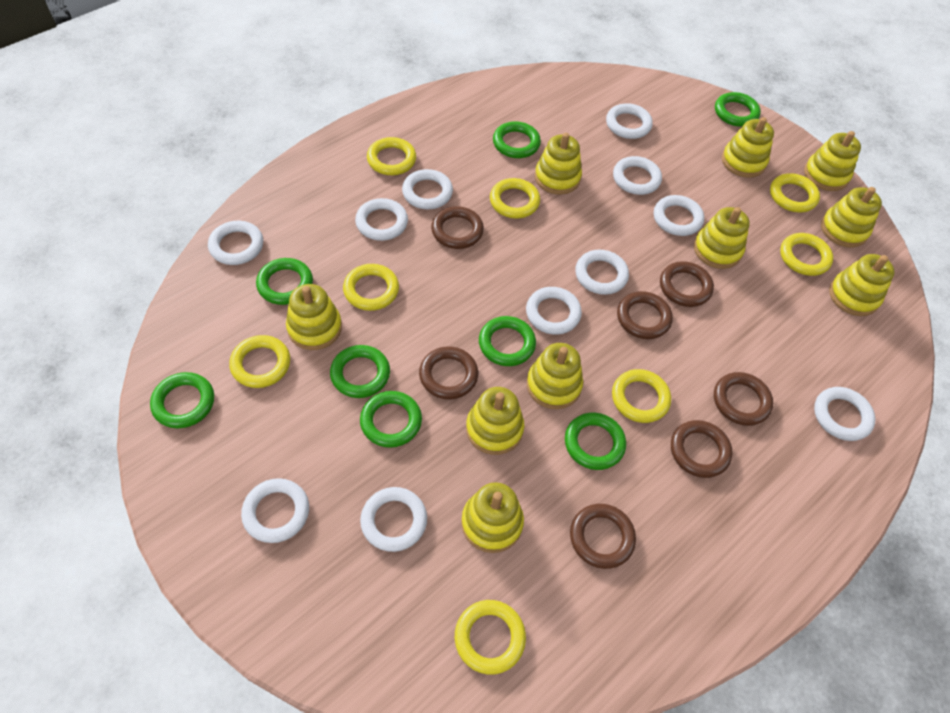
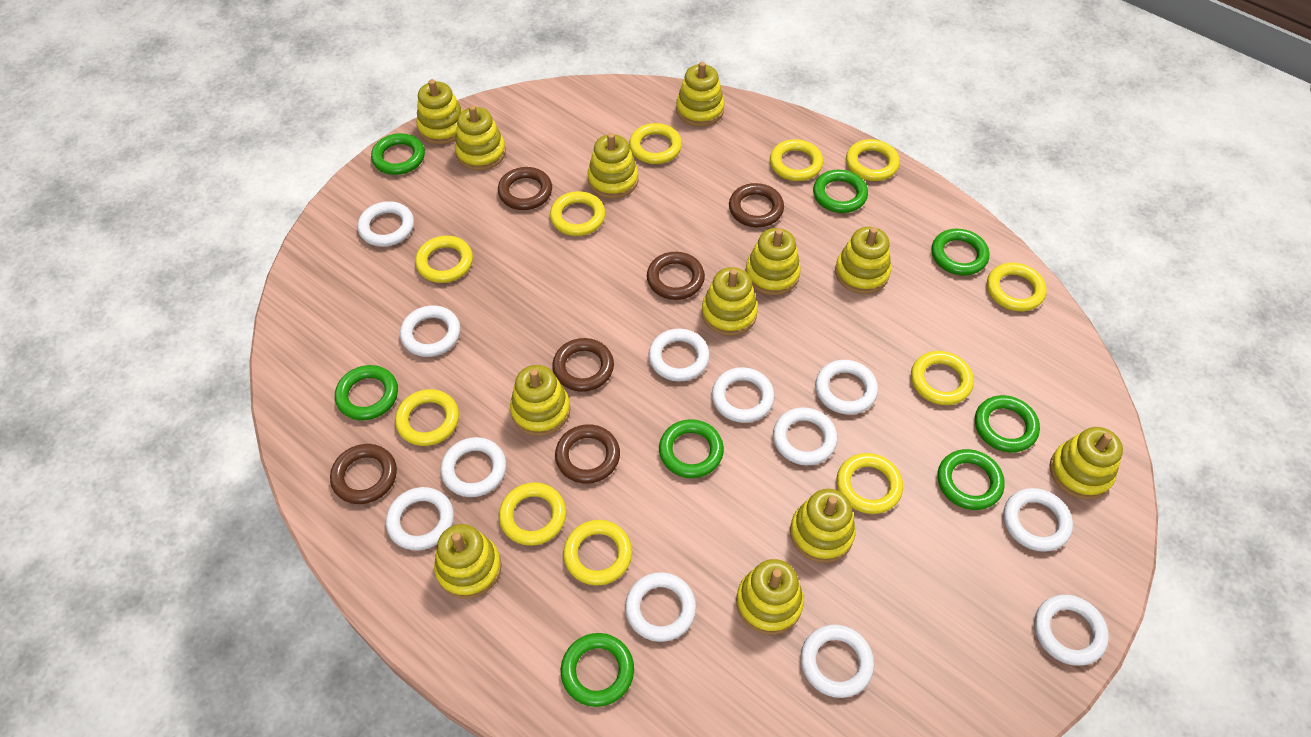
brown ring: [419,346,478,399] [431,206,484,249] [570,504,636,569] [617,291,673,339] [660,261,714,307] [671,420,732,478] [714,372,773,426] = 7 -> [330,444,397,504] [498,167,552,210] [552,338,614,392] [555,424,620,484] [647,252,705,300] [729,183,784,227] = 6
white ring: [208,221,263,265] [241,478,309,543] [355,198,408,241] [360,487,427,552] [402,169,453,209] [526,287,582,335] [575,250,629,295] [606,103,653,139] [613,156,662,195] [654,195,704,236] [814,387,875,441] = 11 -> [357,201,414,247] [386,487,454,550] [400,305,460,357] [440,437,506,497] [625,572,696,642] [649,329,710,382] [712,367,775,423] [773,407,837,465] [801,625,874,698] [815,360,878,415] [1003,488,1073,552] [1034,595,1109,666] = 12
yellow ring: [229,335,290,388] [343,264,399,311] [367,137,416,175] [455,600,526,675] [490,178,540,218] [612,369,671,423] [770,173,820,213] [780,233,833,276] = 8 -> [395,389,459,446] [415,236,473,283] [499,482,566,546] [550,191,605,236] [563,520,632,586] [629,123,682,164] [770,139,823,181] [837,453,903,514] [846,139,900,181] [911,351,974,405] [987,263,1047,312] = 11
yellow stacking toy: [286,284,342,350] [461,482,524,553] [466,387,524,455] [527,343,583,409] [535,133,582,195] [694,207,750,269] [722,117,774,178] [804,131,861,191] [821,187,882,248] [829,254,895,316] = 10 -> [416,79,463,144] [434,524,502,599] [455,105,506,171] [510,365,570,436] [587,133,639,199] [676,62,725,127] [702,267,758,336] [736,559,804,635] [745,228,801,295] [790,489,856,563] [835,227,891,294] [1050,427,1123,499] = 12

